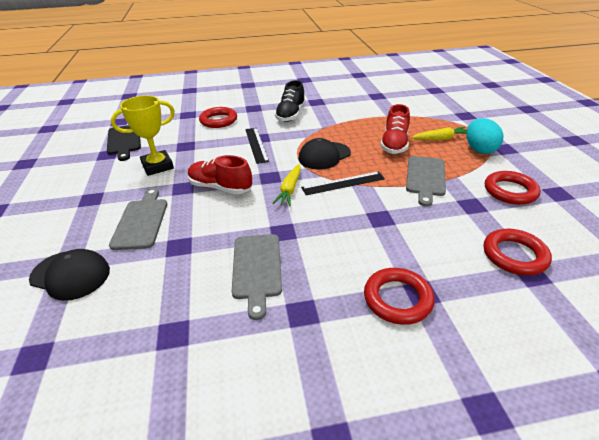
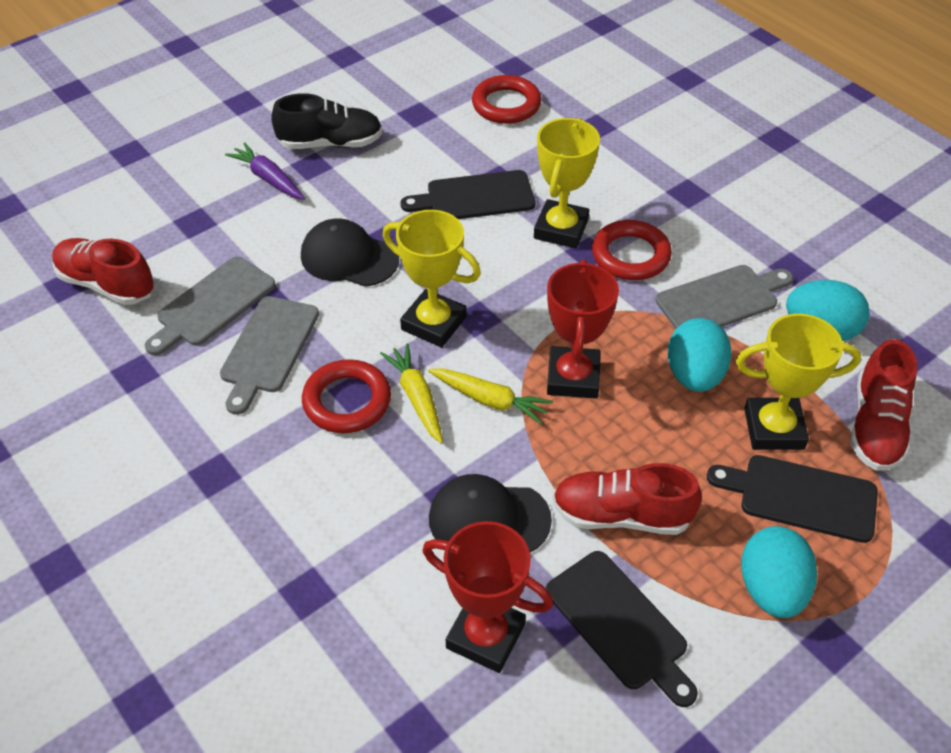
black cutting board: [107,125,141,161] = 1 -> [401,170,536,219] [546,551,698,707] [707,455,878,543] = 3
black ruler: [245,128,269,164] [301,171,385,195] = 2 -> none = 0
purple carrot: none = 0 -> [225,142,305,200] = 1
red ring: [199,107,237,128] [364,268,435,325] [484,229,552,275] [485,171,541,205] = 4 -> [302,359,391,433] [472,75,542,124] [592,220,672,280] = 3
red shoe: [188,155,252,194] [380,104,410,154] = 2 -> [52,238,155,305] [553,463,702,535] [850,339,918,471] = 3
red trophy: none = 0 -> [423,521,553,673] [547,259,619,399] = 2
turquoise egg: [466,118,503,154] = 1 -> [668,318,732,392] [741,526,817,618] [786,280,870,341] = 3
yellow trophy: [111,95,175,176] = 1 -> [383,210,481,348] [534,118,600,248] [736,313,861,450] = 3

